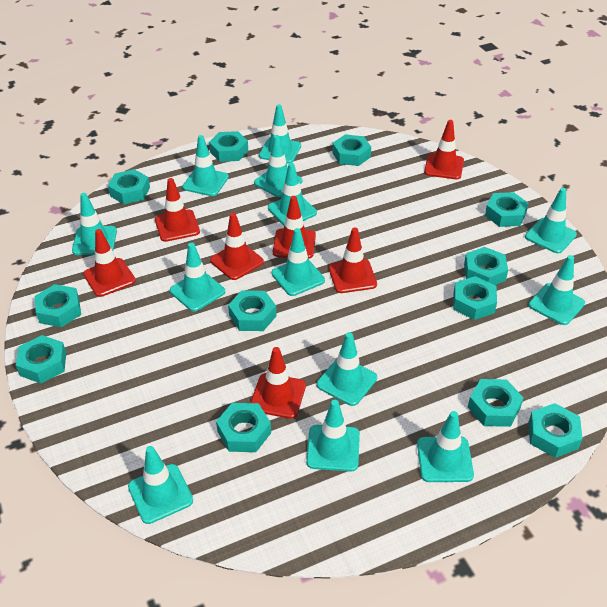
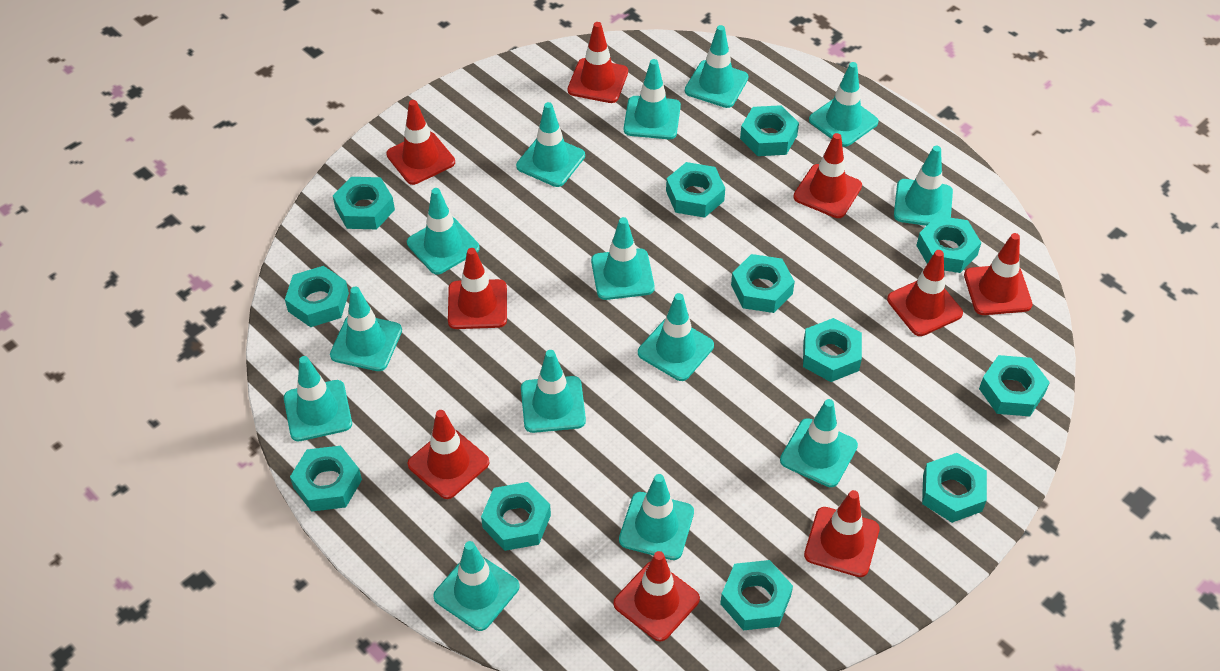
red traffic cone: [83,229,136,297] [155,178,200,242] [210,213,264,280] [250,347,306,419] [273,196,316,259] [329,228,377,293] [424,120,464,179] = 7 -> [386,100,455,185] [408,410,490,499] [448,248,507,329] [568,22,628,103] [614,551,700,642] [793,133,862,218] [804,490,880,577] [887,250,963,336] [964,233,1032,315] = 9
turquoise traffic cone: [72,193,117,255] [128,446,193,524] [170,243,225,312] [182,135,229,196] [254,135,302,197] [259,104,301,164] [268,163,317,225] [271,228,325,296] [306,400,360,471] [317,332,377,406] [417,411,474,482] [525,188,577,254] [528,255,585,325] = 13 -> [284,356,352,441] [330,287,402,371] [407,188,480,275] [433,541,520,631] [516,102,585,187] [521,350,586,433] [591,217,655,300] [619,474,694,560] [624,59,681,139] [638,293,714,381] [685,25,748,108] [780,399,858,487] [809,62,879,147] [894,146,953,226] = 14

